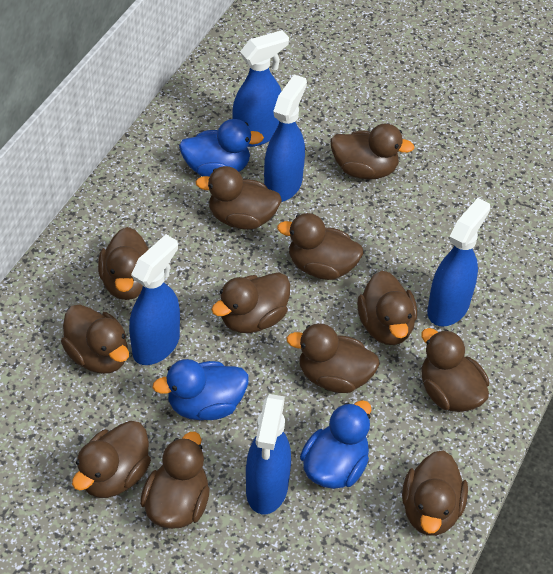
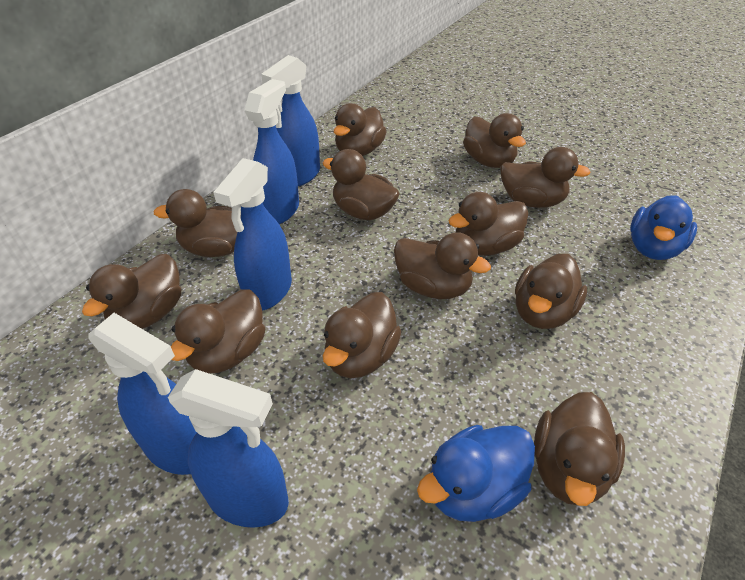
blue duck: [152,359,249,420] [179,119,264,177] [300,400,371,489] = 3 -> [417,425,535,522] [630,195,697,260] = 2

